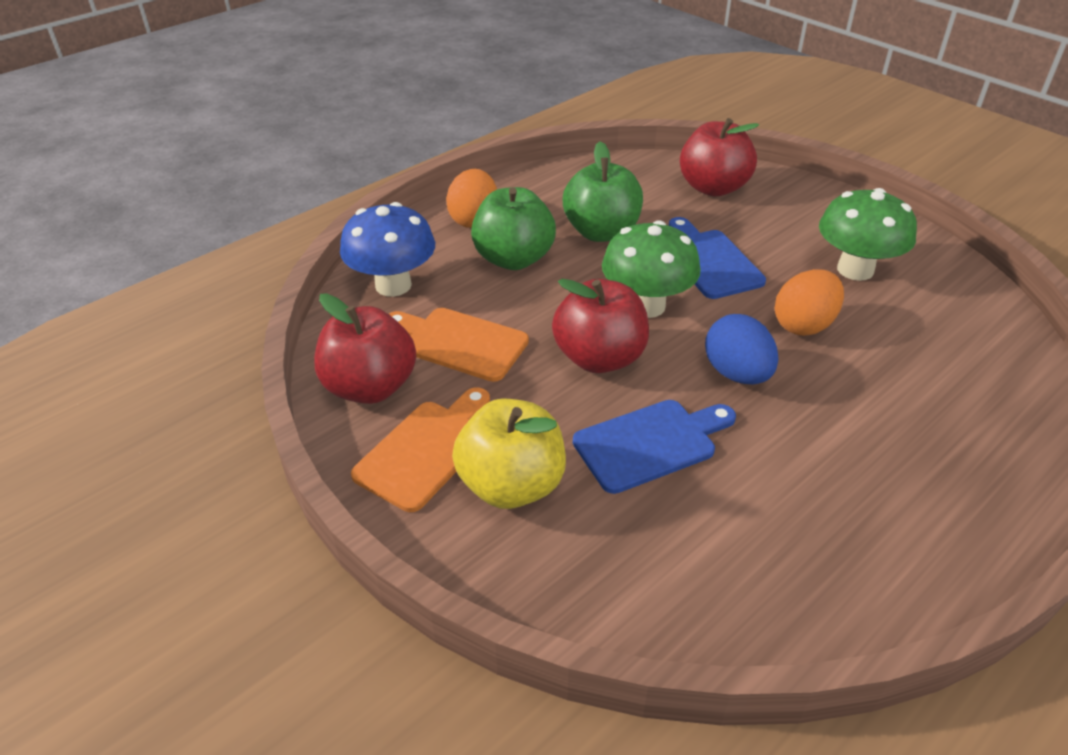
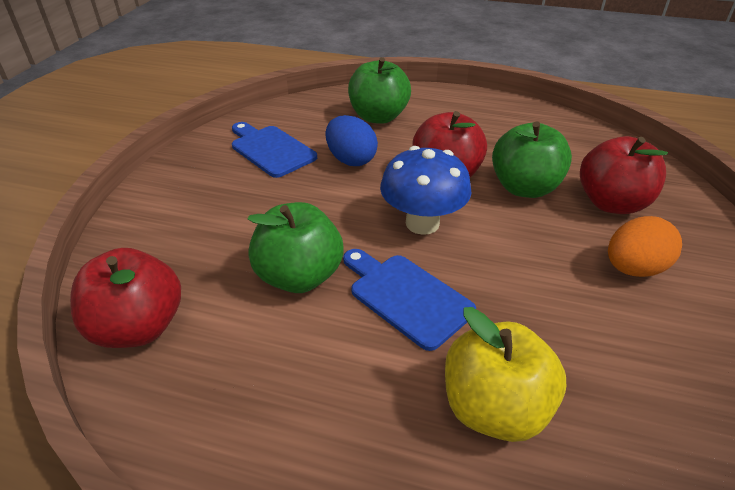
green apple: [471,187,556,270] [563,141,643,242] = 2 -> [248,202,344,293] [348,57,411,124] [492,121,572,198] = 3
green mushroom: [602,220,701,318] [819,188,917,281] = 2 -> none = 0
orange cutting board: [351,387,490,512] [389,308,529,382] = 2 -> none = 0
orange egg: [446,169,497,228] [775,269,844,336] = 2 -> [608,216,682,277] = 1

